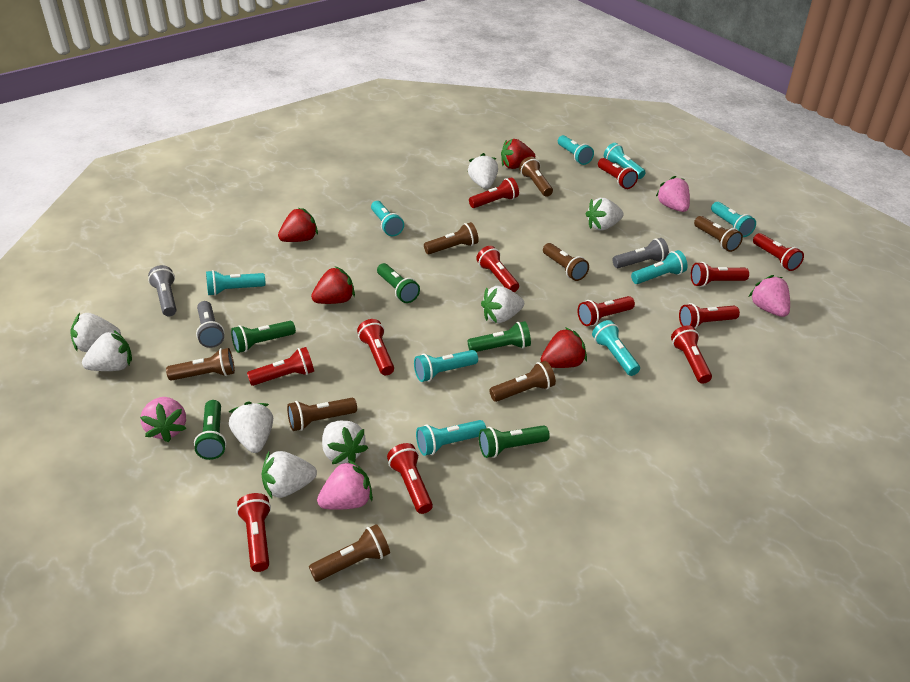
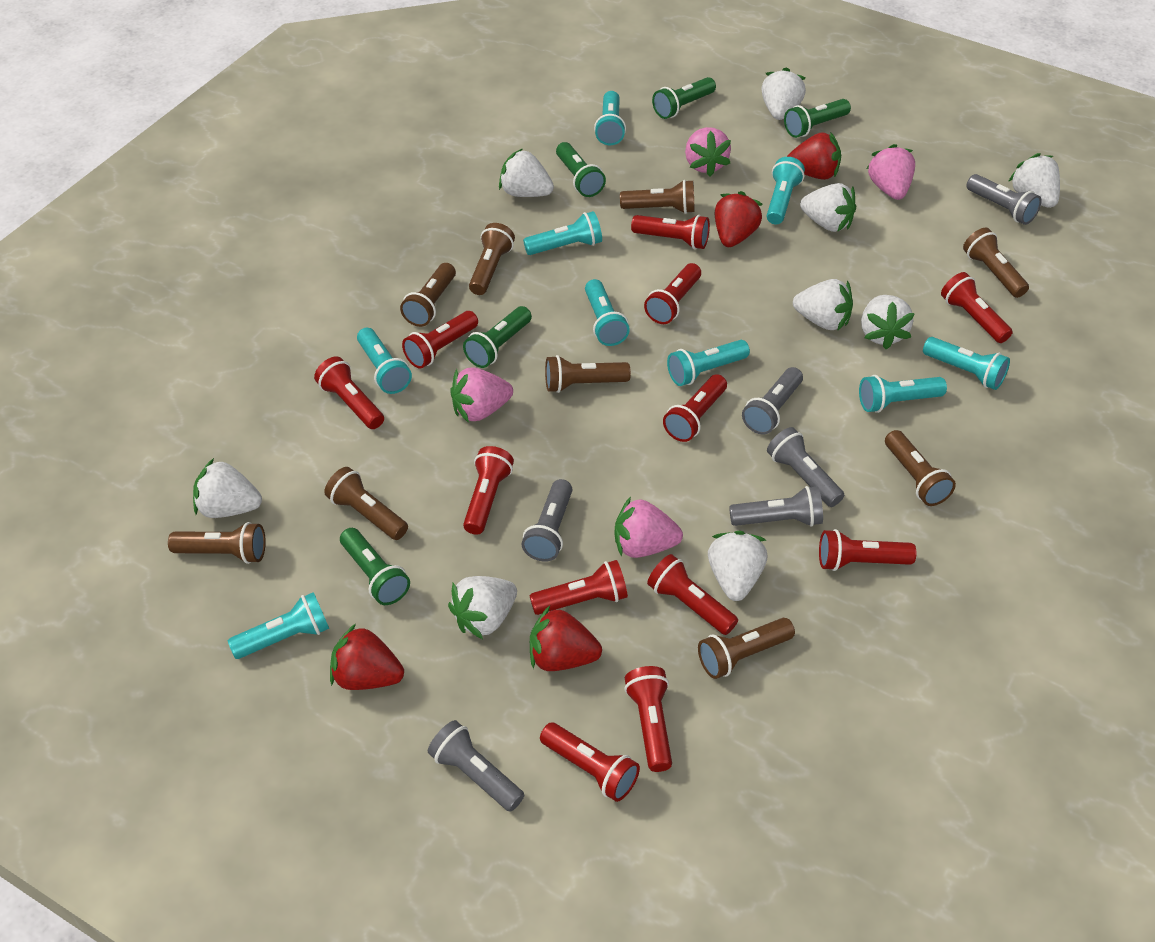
brown flashlight: [166,348,235,381] [287,398,357,431] [309,524,390,582] [424,222,479,254] [489,361,556,402] [519,157,553,197] [543,243,589,281] [694,216,743,252] = 8 -> [168,522,266,564] [324,467,408,540] [400,263,456,327] [469,223,515,295] [545,355,631,393] [620,180,694,214] [698,618,795,679] [885,430,956,506] [963,228,1029,298] = 9
grey flashlight: [148,265,176,316] [196,301,225,348] [612,238,669,268] = 3 -> [428,720,524,812] [522,479,572,562] [729,486,823,527] [742,367,803,435] [767,427,844,507] [966,174,1042,225] = 6
white strawberry: [70,313,121,352] [82,330,132,371] [228,401,273,453] [262,451,317,498] [322,421,368,464] [468,153,498,189] [481,286,524,323] [586,198,624,231] = 8 -> [193,458,262,518] [448,576,517,639] [499,148,554,197] [708,531,767,601] [761,67,806,120] [793,279,853,331] [800,183,856,232] [861,295,915,349] [1008,153,1060,208] = 9

